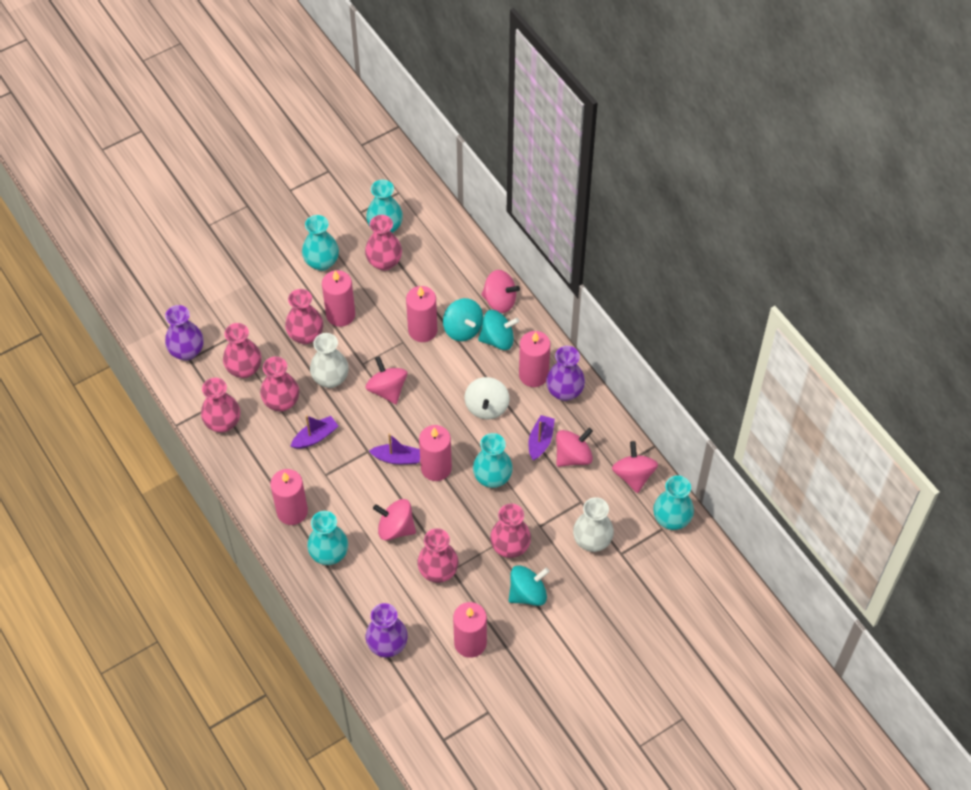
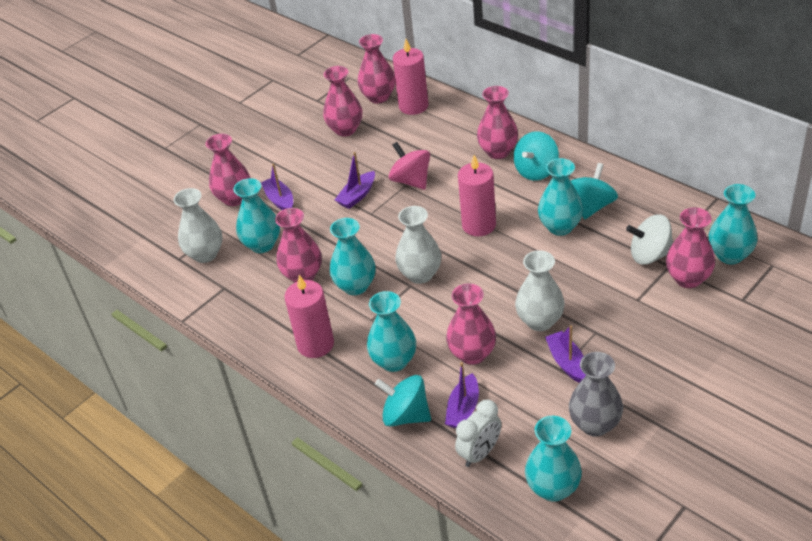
grey vase: none = 0 -> [569,352,623,437] = 1
pink candle: [270,469,308,525] [322,270,355,327] [406,286,437,342] [419,425,452,481] [453,602,487,658] [519,331,550,387] = 6 -> [285,275,334,358] [393,39,429,115] [458,155,496,236] = 3
pink spinning top: [365,356,407,404] [373,499,416,541] [481,270,520,313] [556,428,593,467] [612,441,658,493] = 5 -> [389,142,430,190] = 1
purple boat: [291,415,338,449] [369,433,420,464] [528,415,555,461] = 3 -> [261,164,293,210] [335,152,375,209] [445,362,479,428] [545,325,586,383] = 4
purple vase: [165,305,203,361] [366,603,408,657] [546,346,585,401] = 3 -> none = 0
turquoise vase: [302,215,339,271] [307,511,348,565] [366,180,403,233] [473,433,513,488] [653,476,694,530] = 5 -> [233,178,280,253] [330,218,376,295] [367,291,416,372] [525,416,582,502] [538,158,583,236] [709,184,758,264] = 6
white clock: none = 0 -> [455,400,501,467] = 1
white vase: [310,333,349,388] [573,497,614,552] = 2 -> [173,188,223,263] [395,206,441,284] [515,250,565,331] = 3

